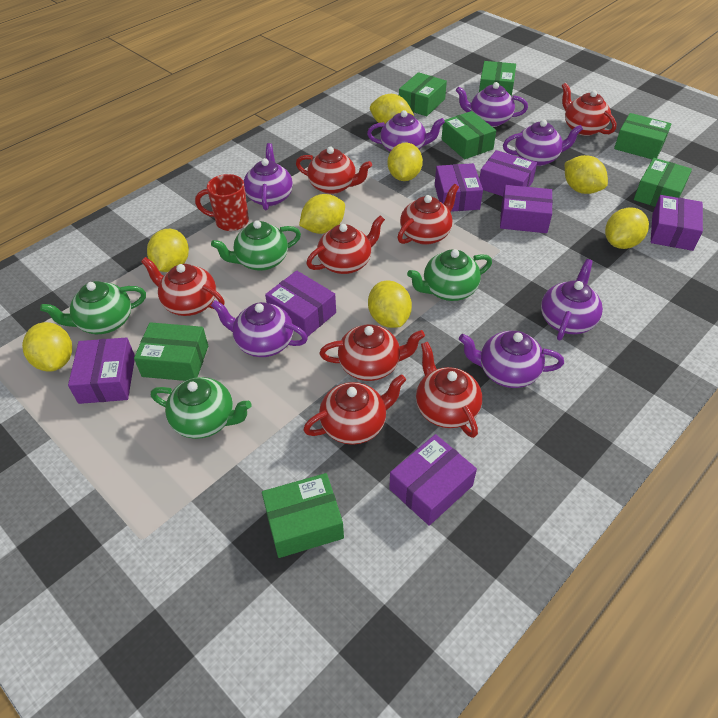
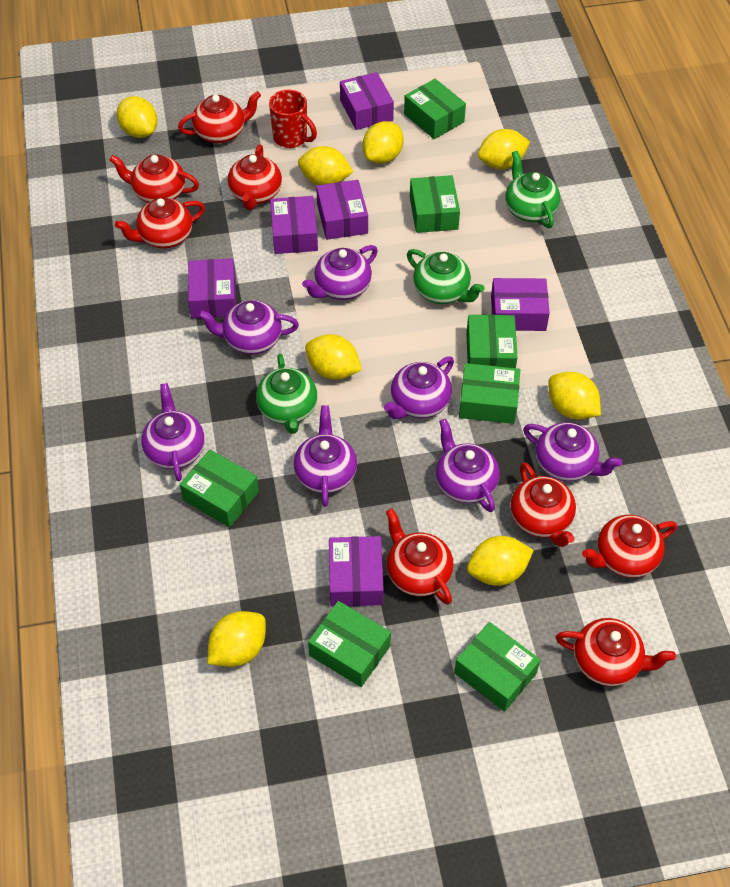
green teapot: [40,281,146,334] [151,377,252,439] [211,220,301,271] [407,249,492,301] = 4 -> [256,354,317,434] [407,249,485,304] [505,151,560,228] = 3
purple box: [68,337,135,404] [265,270,336,337] [389,434,477,526] [435,163,483,212] [479,150,537,196] [500,185,553,233] [651,195,703,251] = 7 -> [188,258,236,318] [270,196,318,254] [316,180,368,240] [329,536,384,607] [340,72,394,130] [491,278,550,331] = 6

